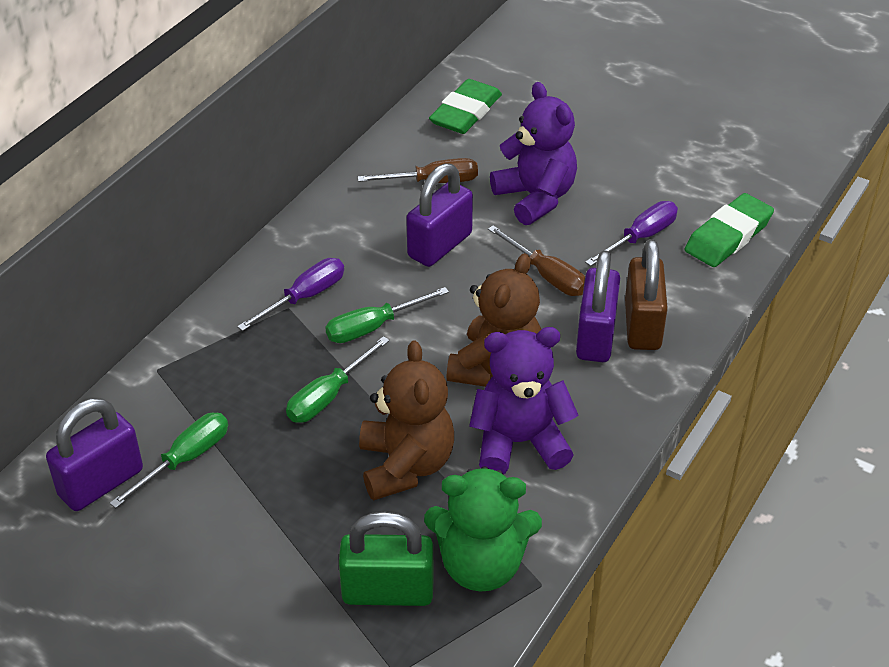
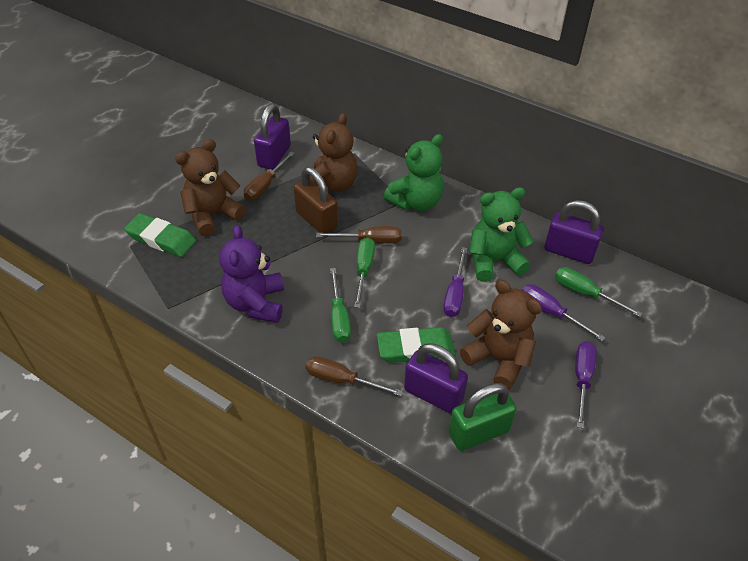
brown screwdriver: [358,158,478,183] [488,225,585,296] = 2 -> [244,152,295,201] [306,356,403,396] [316,226,402,244] = 3
brown teddy bear: [359,340,454,500] [447,253,541,387] = 2 -> [175,139,246,237] [309,113,358,193] [460,280,542,389] = 3
green teddy bear: [424,466,542,592] = 1 -> [384,134,443,211] [469,187,534,282] = 2
purple screwdriver: [237,258,344,331] [585,201,678,266] = 2 -> [443,247,467,317] [522,284,605,341] [575,341,597,428] = 3
purple teddy bear: [469,327,579,474] [490,82,577,225] = 2 -> [219,225,284,323] = 1

